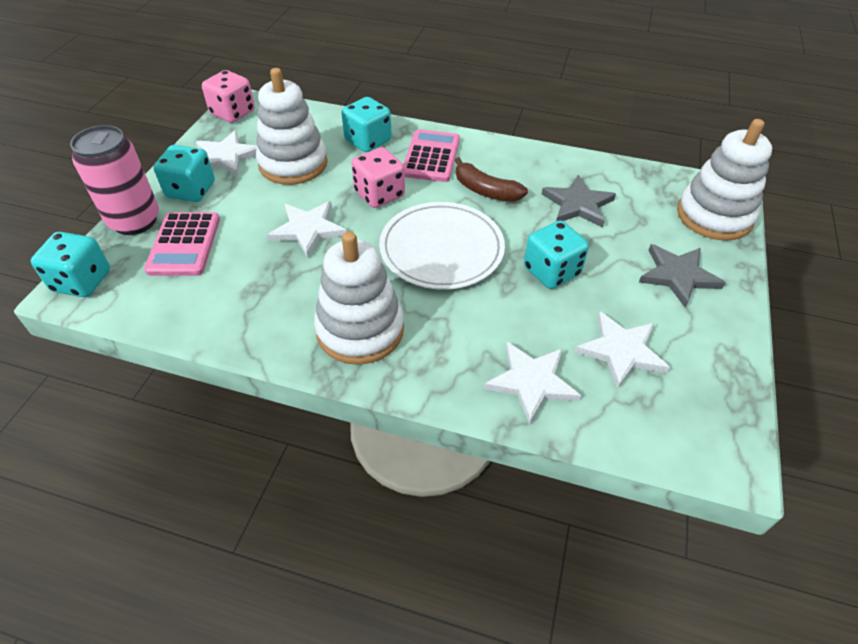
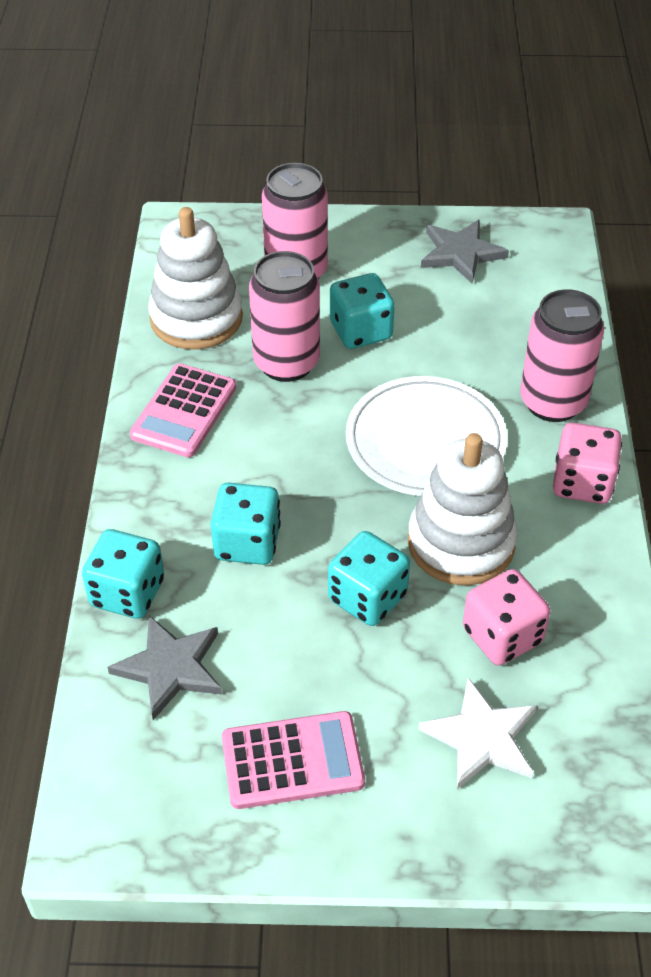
brown banana: [455,157,528,202] = 1 -> none = 0
pink can: [70,125,159,235] = 1 -> [249,251,320,382] [262,163,328,279] [520,289,604,422] = 3
white stacking toy: [256,68,328,185] [314,232,404,365] [677,119,772,241] = 3 -> [148,207,243,350] [408,433,518,586] = 2
white star: [196,130,257,176] [268,201,347,258] [484,342,581,425] [575,311,670,389] = 4 -> [418,678,537,789] = 1

